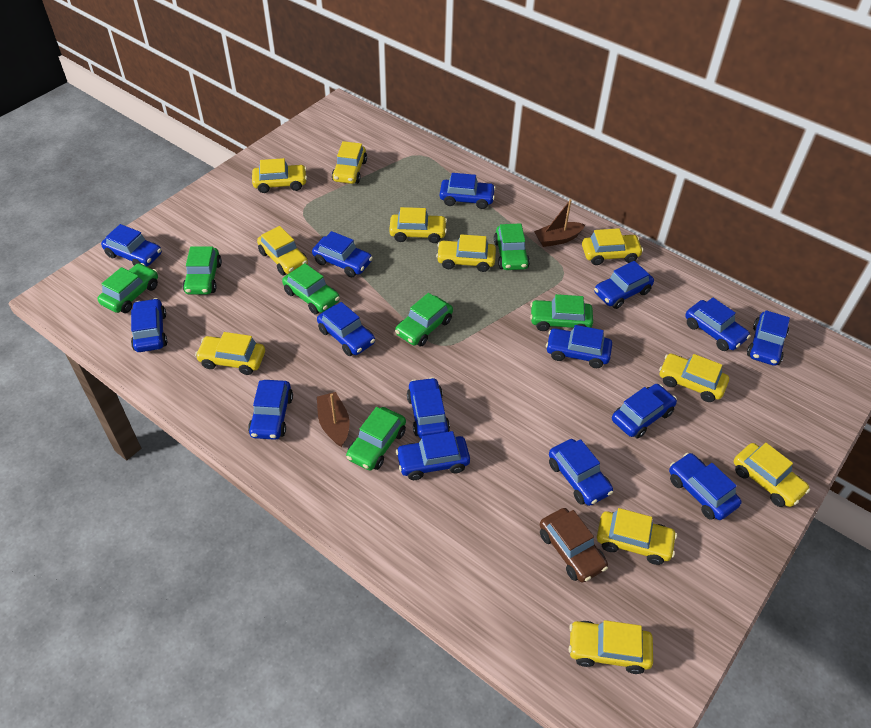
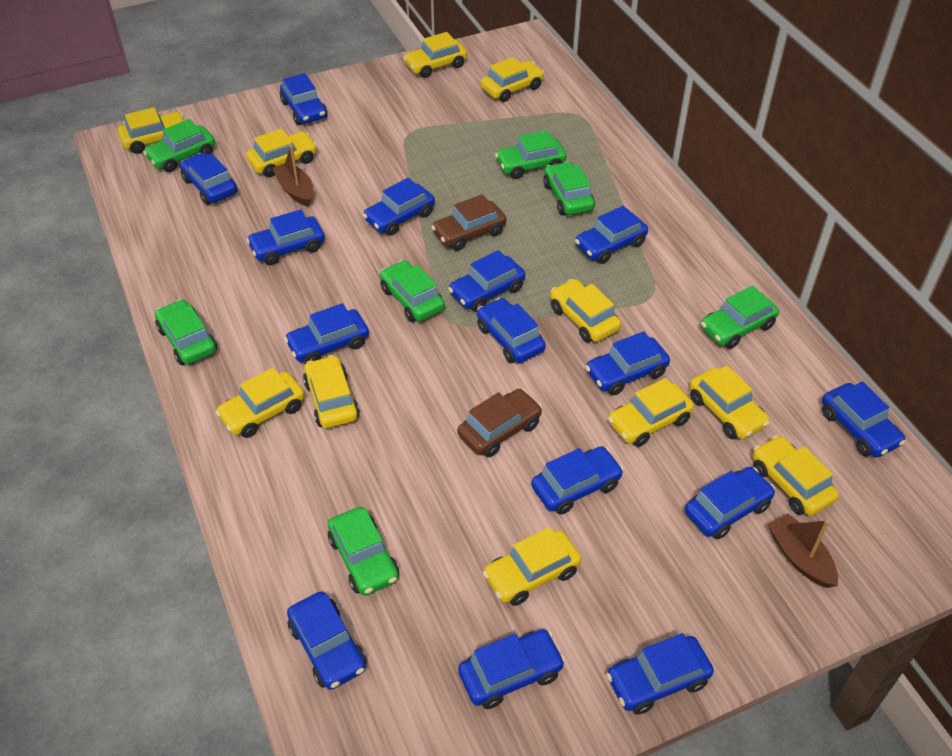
brown car: [540,508,608,583] = 1 -> [431,194,506,251] [458,389,542,457] = 2

